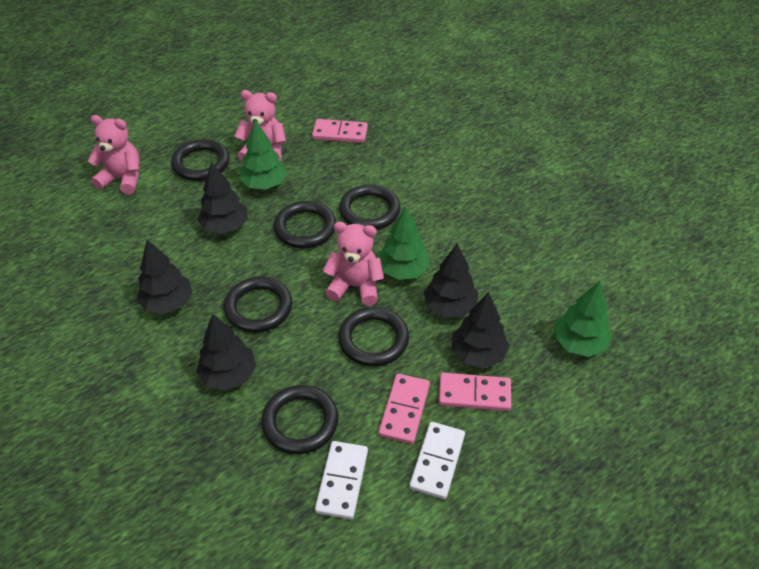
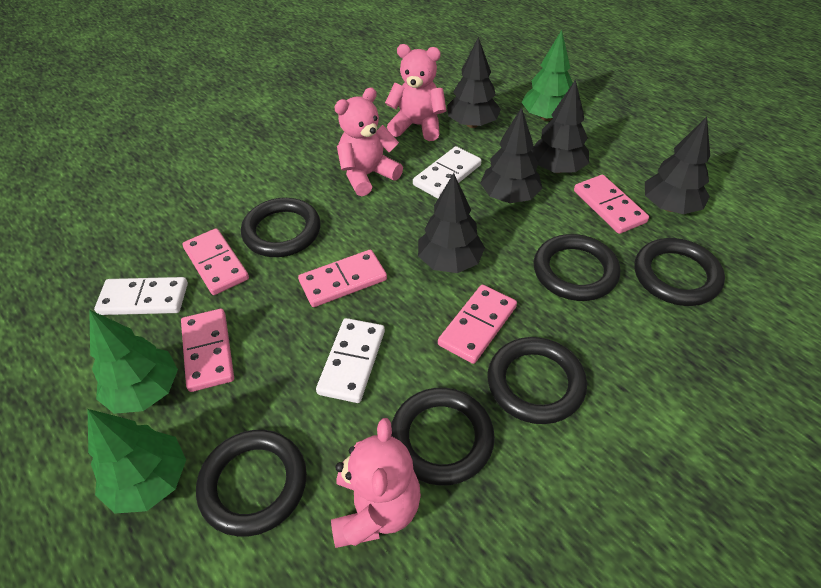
pink domino: [312,119,368,143] [378,374,430,444] [439,373,511,411] = 3 -> [181,309,234,392] [182,228,249,295] [298,250,387,307] [438,285,517,364] [574,175,649,234] = 5
white domino: [315,441,368,520] [409,422,465,499] = 2 -> [94,277,188,315] [316,318,385,403] [413,146,481,198] = 3

